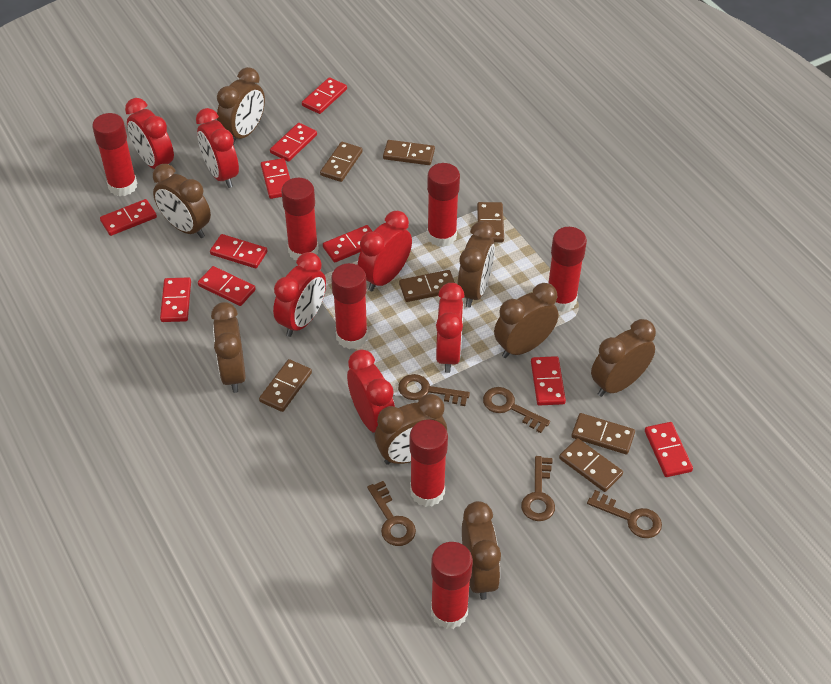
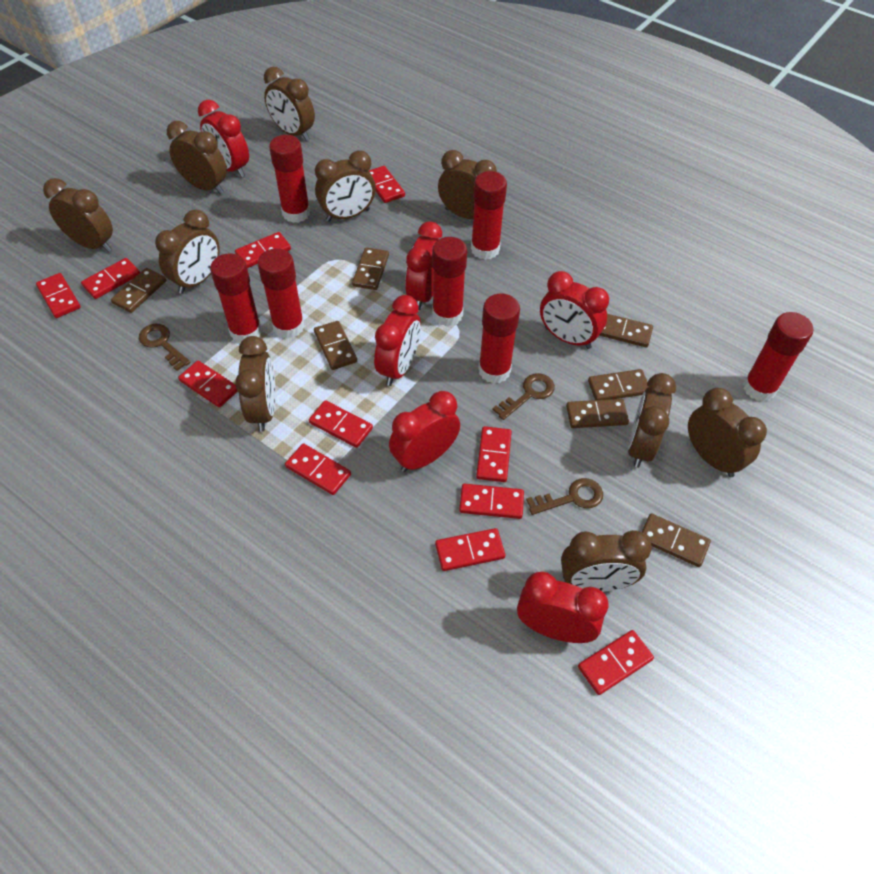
brown clock: [153,164,211,238] [211,302,246,393] [217,67,265,145] [375,394,447,465] [457,221,495,308] [462,501,501,600] [494,283,559,358] [591,319,656,397] = 8 -> [43,178,113,252] [155,210,220,294] [167,121,227,194] [235,336,276,432] [264,67,315,141] [315,150,376,222] [438,150,497,219] [561,530,652,592] [628,373,676,468] [688,388,767,477] = 10
brown key: [367,481,416,546] [398,374,470,406] [483,387,550,433] [521,456,555,521] [587,490,662,538] = 5 -> [139,324,191,371] [492,373,555,420] [526,478,603,515] = 3
red domino: [100,199,157,236] [160,277,191,322] [198,266,256,306] [210,234,267,268] [261,158,290,199] [270,123,317,162] [302,77,347,114] [323,225,373,262] [531,356,566,406] [645,422,693,477] = 10 -> [36,273,81,318] [81,258,140,299] [178,361,238,407] [235,232,291,268] [285,443,351,495] [309,400,373,448] [369,166,405,203] [435,528,505,571] [459,484,524,519] [476,426,512,482] [578,630,654,695] = 11

